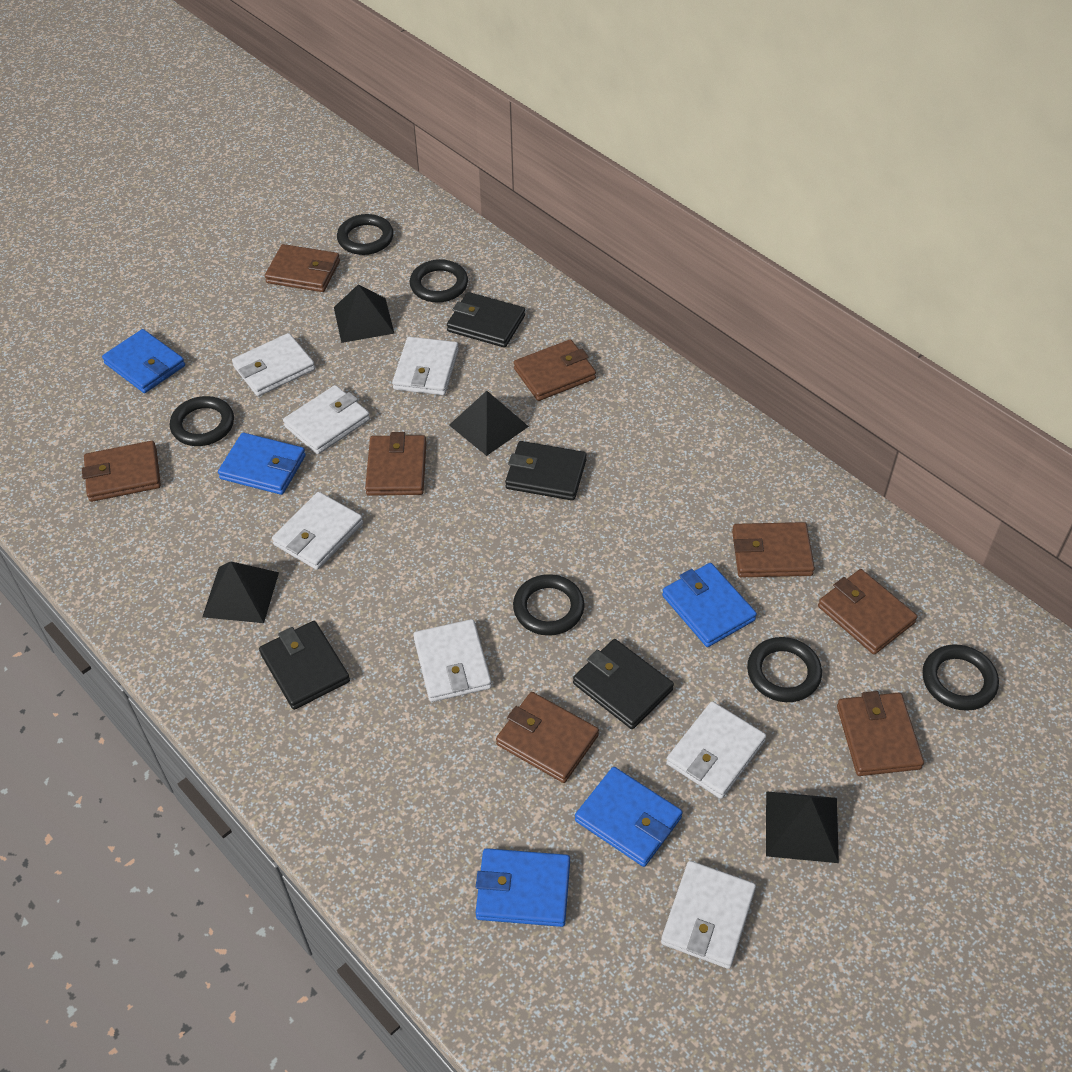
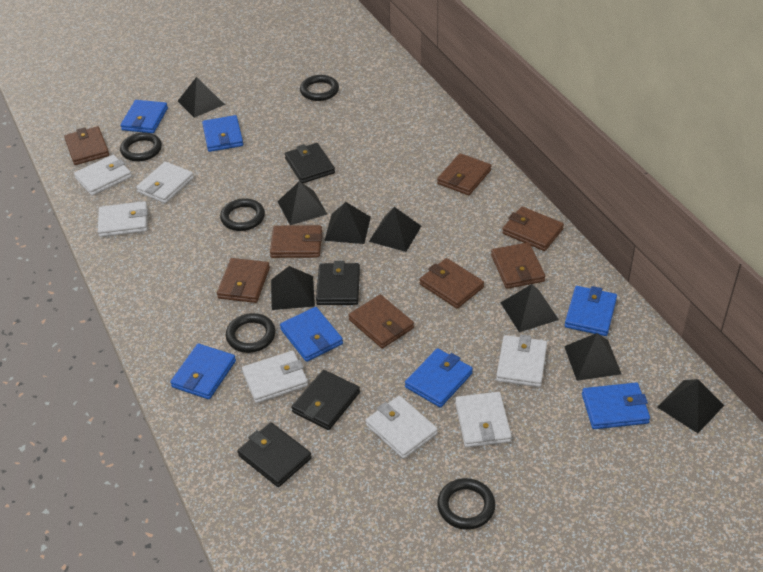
black pyramid: [202,561,279,623] [334,285,395,343] [449,391,529,456] [766,791,839,863] = 4 -> [178,77,225,118] [271,266,315,310] [277,181,327,225] [324,202,371,244] [369,207,421,252] [500,284,559,332] [564,333,621,381] [657,379,724,433] = 8
black ring: [170,396,234,446] [337,214,394,255] [410,259,468,303] [513,574,585,636] [747,637,822,702] [922,644,999,711] = 6 -> [120,133,162,161] [220,198,265,231] [226,313,276,353] [300,75,339,101] [437,478,496,530] = 5
blue wallet: [102,329,185,393] [218,433,306,495] [475,848,570,927] [575,767,683,867] [662,563,757,647] = 5 -> [120,100,168,133] [170,344,236,399] [202,115,243,152] [280,307,343,362] [405,348,473,408] [565,286,617,336] [582,383,650,429] = 7

